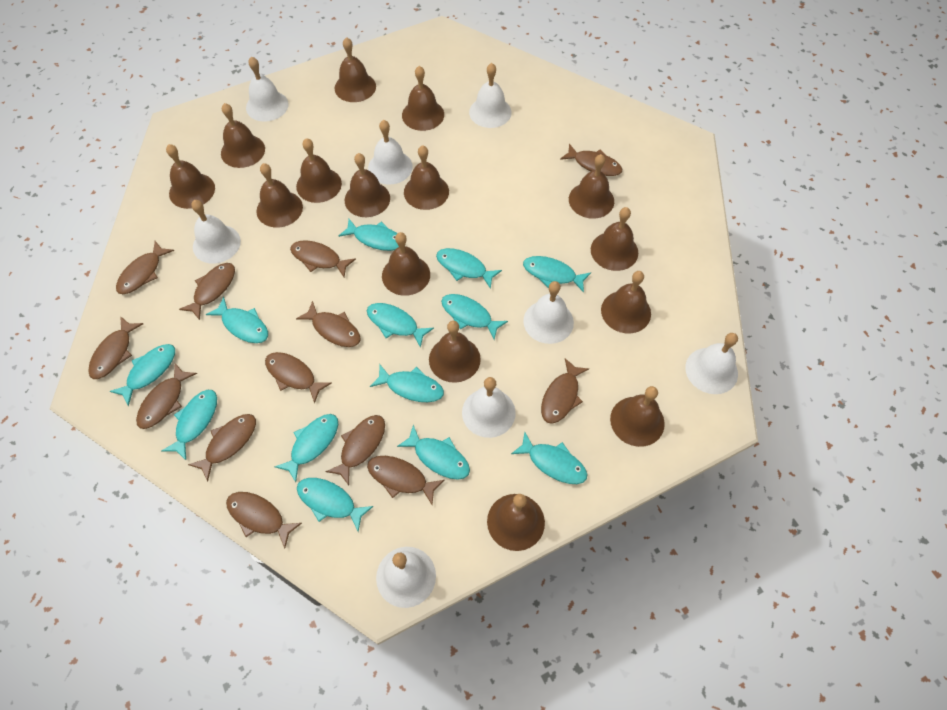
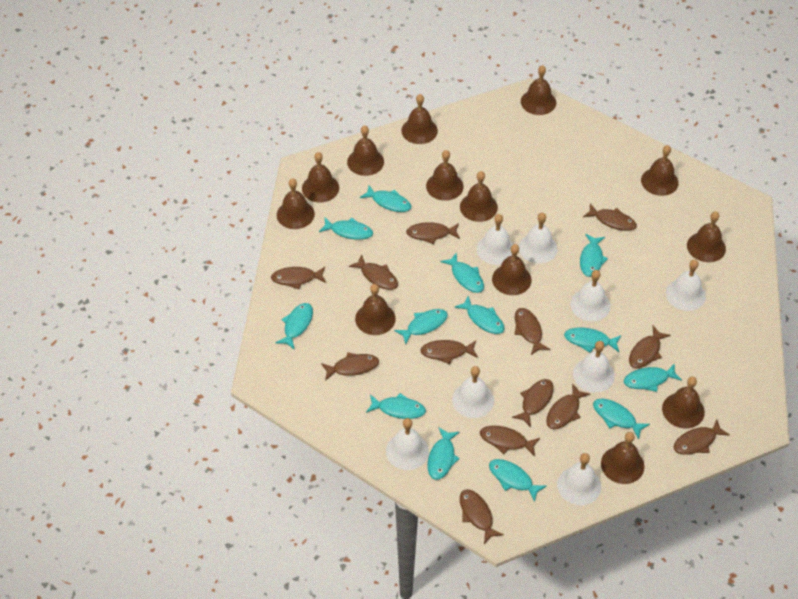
brown bell: [166,144,215,209] [221,103,265,168] [256,163,303,227] [296,138,342,203] [335,37,376,102] [345,153,390,217] [382,232,430,296] [402,66,444,131] [404,145,449,210] [429,321,481,383] [487,494,545,551] [569,154,614,219] [591,207,638,271] [601,271,651,333] [610,386,665,447] = 15 -> [277,178,315,229] [302,152,339,203] [347,125,384,176] [355,284,396,335] [401,94,438,144] [426,150,464,201] [460,171,498,222] [492,244,531,295] [521,65,556,115] [601,432,645,484] [641,145,679,196] [662,377,705,429] [687,211,726,262] = 13

